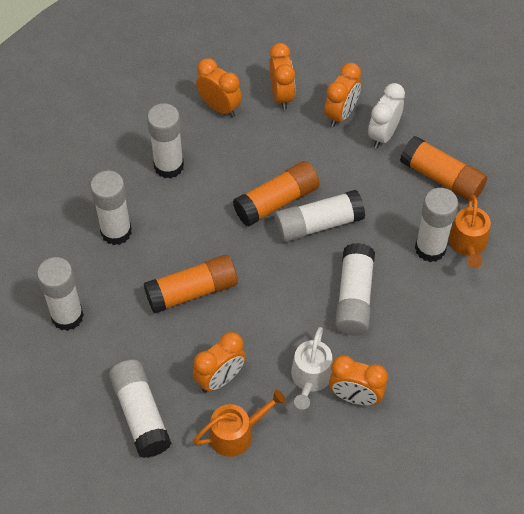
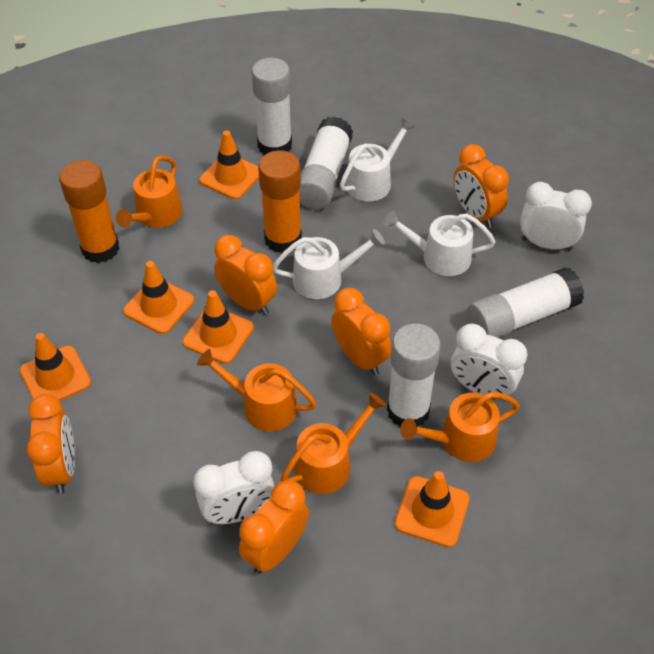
orange glue stick: [144,255,238,314] [233,161,320,226] [400,136,487,201] = 3 -> [59,160,120,263] [258,150,302,253] = 2
orange traffic cone: none = 0 -> [20,333,91,401] [123,261,194,334] [183,290,254,364] [199,130,259,199] [395,471,470,547] = 5
orange watering can: [193,390,286,457] [449,195,491,268] = 2 -> [116,155,183,228] [197,349,317,431] [280,392,386,494] [400,392,520,462] = 4
white clock: [368,83,405,148] = 1 -> [193,451,275,524] [451,323,527,396] [520,182,592,251] = 3
white glue stick: [37,257,84,331] [90,171,132,245] [109,360,172,458] [147,103,184,179] [274,190,365,242] [335,243,375,335] [415,188,458,262] = 7 -> [252,58,292,155] [299,116,353,209] [387,323,441,428] [467,267,584,338] = 4
white watering can: [291,327,333,410] = 1 -> [273,229,385,299] [340,118,415,201] [383,211,495,276] = 3

